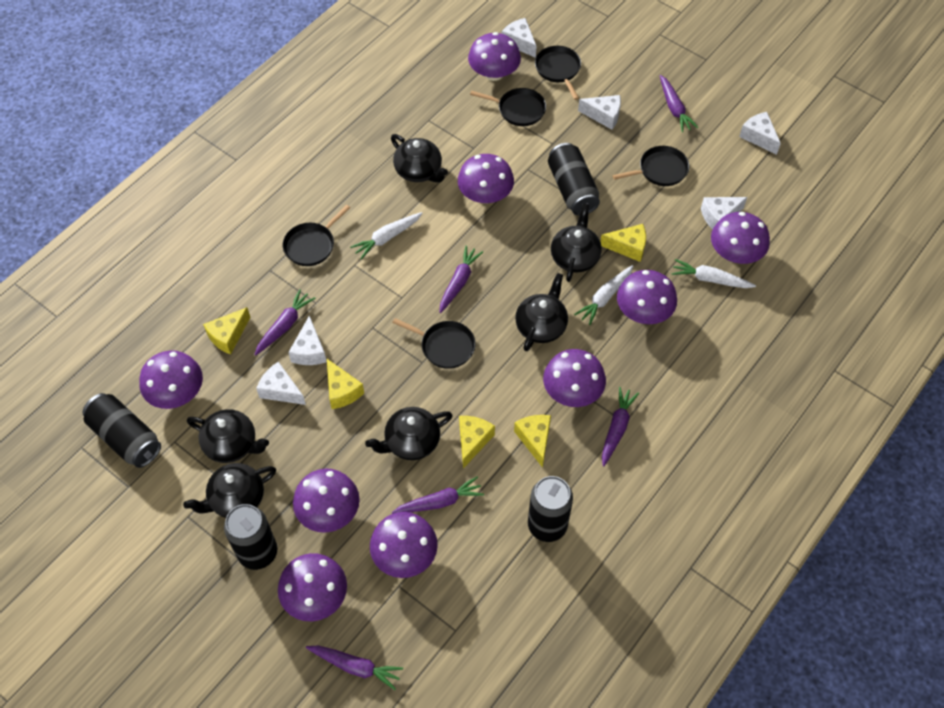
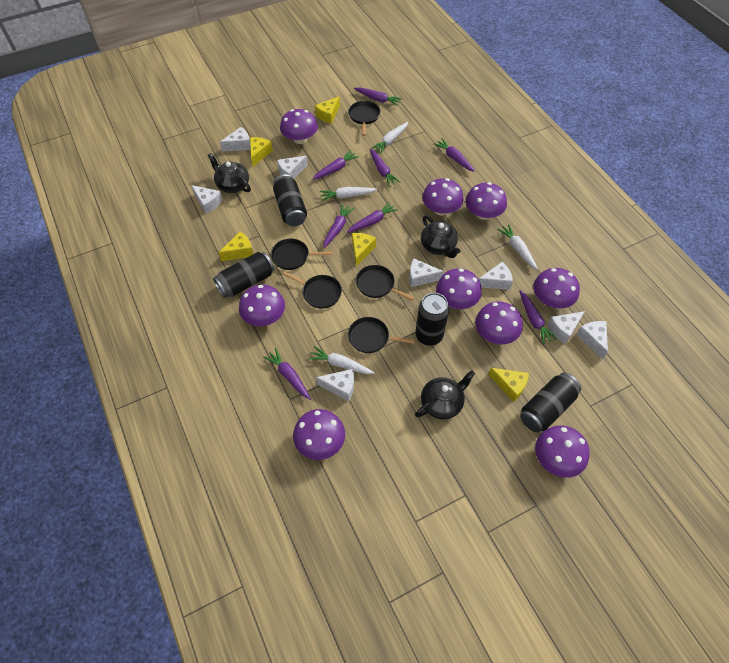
black teapot: [183,463,276,518] [187,409,269,463] [365,407,453,460] [391,134,448,182] [515,273,568,351] [551,203,602,282] = 6 -> [207,153,251,193] [415,370,475,419] [421,215,461,258] = 3
purple carrot: [254,289,316,356] [306,646,403,690] [392,477,484,514] [439,245,483,313] [602,387,639,466] [660,75,698,132] = 6 -> [263,348,311,400] [312,150,359,180] [323,204,354,248] [347,202,398,233] [354,87,402,106] [370,149,400,187] [433,138,475,172] [519,290,557,344] = 8
white carrot: [350,212,423,259] [574,265,633,325] [671,259,756,288] = 3 -> [308,346,375,374] [320,187,377,201] [371,122,408,154] [497,224,538,269] = 4
white cheese: [256,362,306,405] [288,316,327,365] [502,18,537,58] [578,95,621,130] [701,197,747,229] [739,112,781,155] = 6 -> [191,185,223,214] [220,127,251,152] [277,156,308,179] [316,369,354,401] [409,259,444,287] [479,262,513,290] [547,311,585,344] [576,321,608,359] = 8

